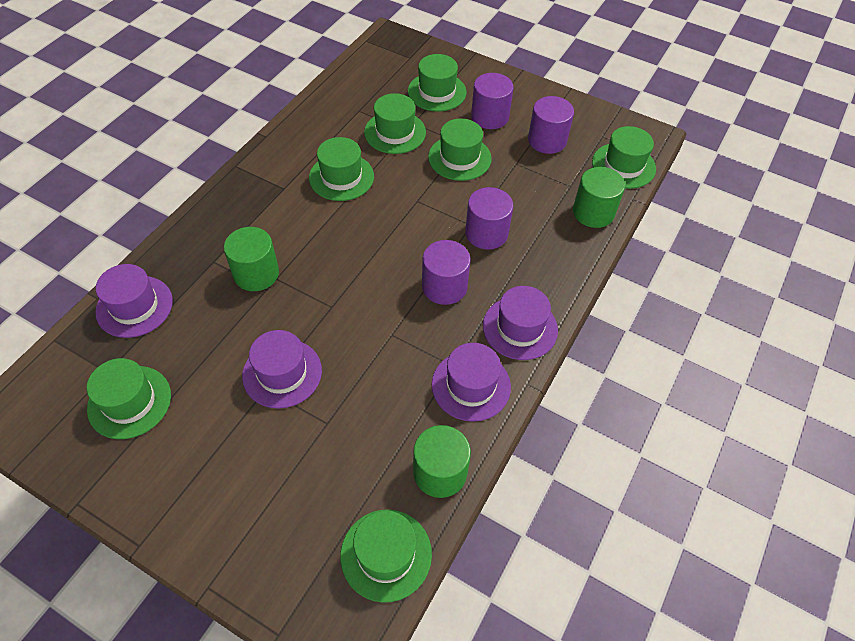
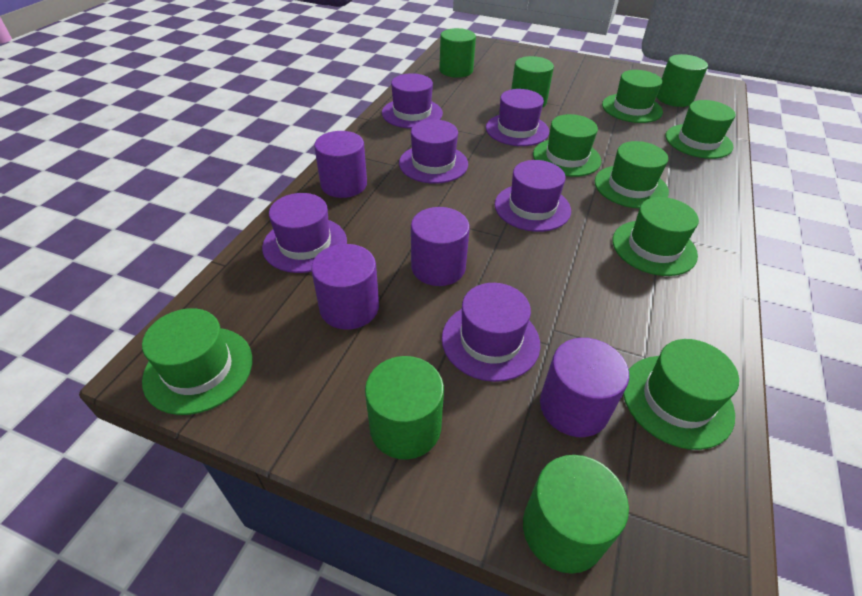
green cylinder: [224,227,279,291] [413,425,471,498] [573,167,625,228] = 3 -> [365,356,444,460] [439,28,476,78] [511,56,554,108] [523,455,629,574] [657,54,708,107] = 5
purple hat: [95,264,173,338] [242,330,322,409] [432,343,511,422] [483,286,558,360] = 4 -> [262,193,347,273] [382,73,443,129] [399,119,468,184] [442,283,540,382] [486,89,549,146] [495,160,571,232] = 6

